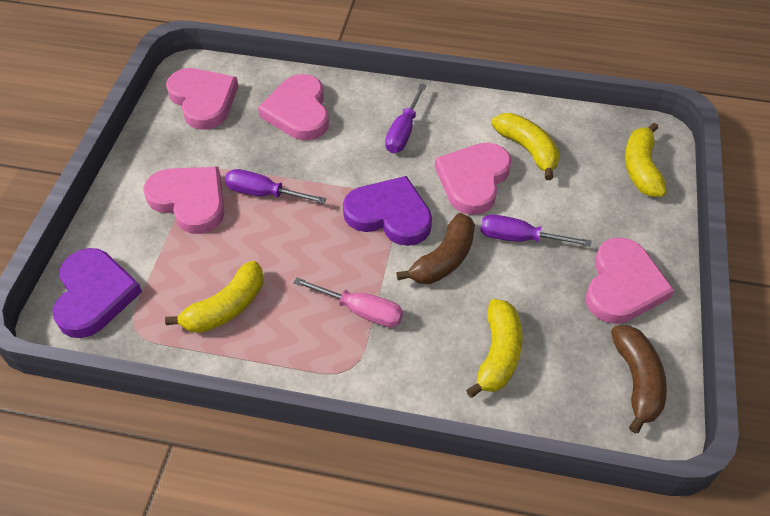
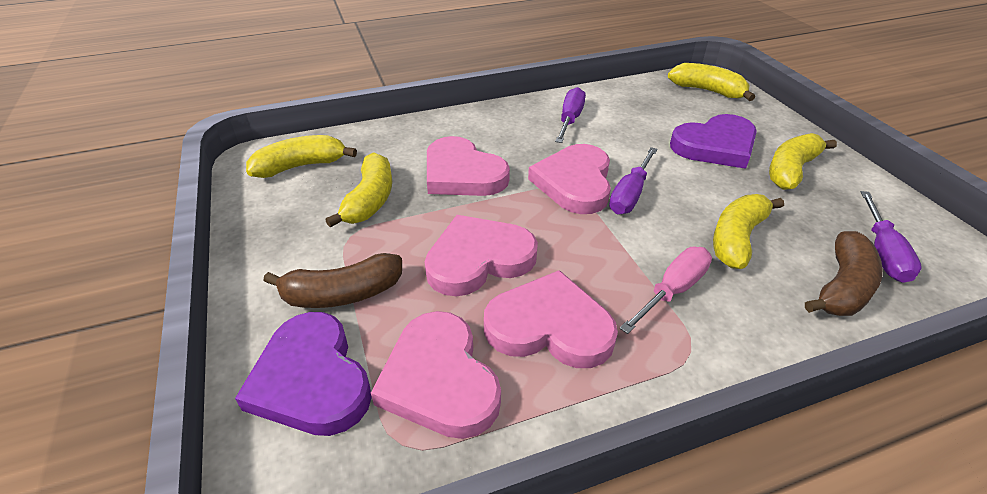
yellow banana: [165,261,263,333] [466,299,523,398] [491,113,560,180] [625,123,667,197] = 4 -> [246,135,357,178] [325,152,392,228] [668,63,755,101] [713,194,784,269] [769,133,837,190] = 5

